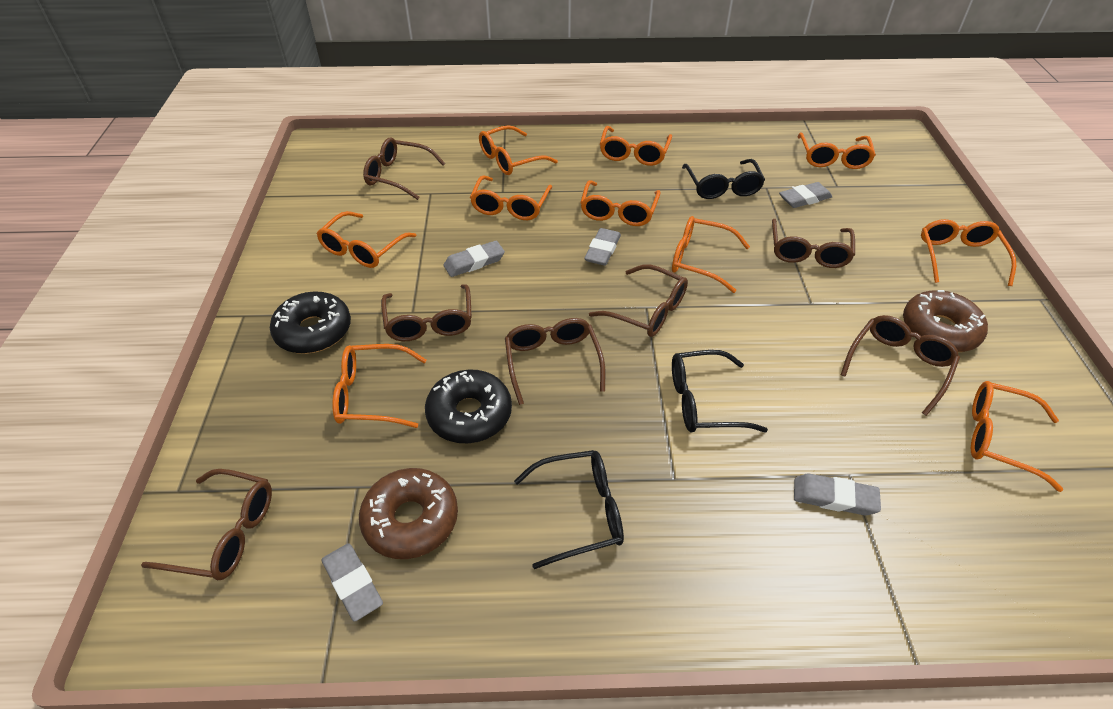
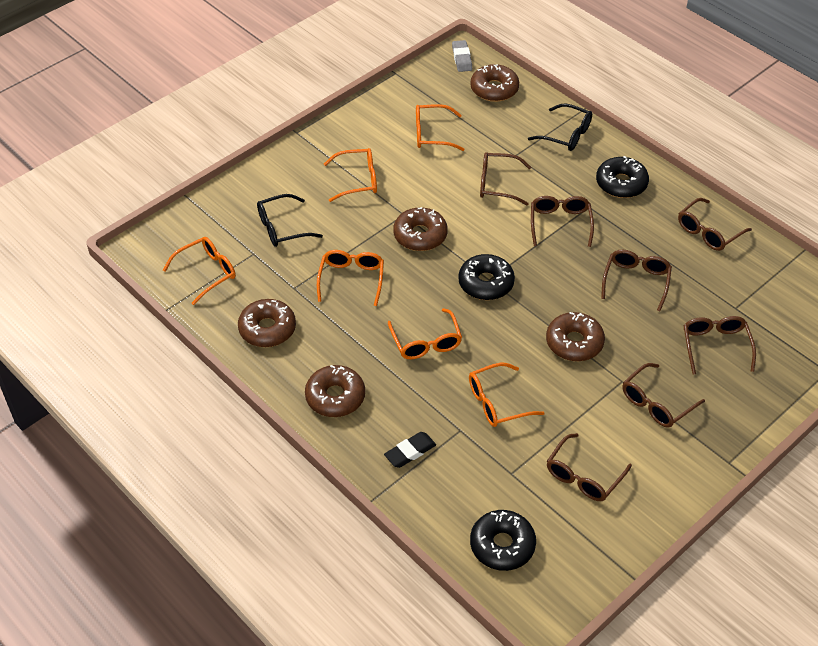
black donut: [270,291,351,354] [425,370,512,443] = 2 -> [458,254,515,300] [470,510,536,571] [596,156,649,198] = 3
black eraser: none = 0 -> [384,432,436,468] = 1
black glasses: [514,450,624,569] [672,350,768,433] [682,159,765,199] = 3 -> [257,194,323,247] [528,104,592,151] = 2
brown donut: [359,468,458,559] [903,290,988,352] = 2 -> [238,299,296,347] [305,365,365,417] [393,207,448,251] [470,64,519,102] [546,312,605,361] = 5
grey eraser: [321,543,383,622] [444,241,505,277] [584,228,621,266] [779,182,832,208] [794,474,881,515] = 5 -> [452,40,472,72] = 1
orange glasses: [317,211,416,268] [332,344,427,428] [470,175,552,220] [479,125,558,175] [580,180,661,226] [600,126,672,166] [672,216,750,293] [797,132,876,169] [921,219,1016,286] [971,381,1063,492] = 10 -> [163,237,236,305] [317,250,384,306] [324,148,377,202] [388,308,462,359] [416,104,465,151] [469,363,544,427] = 6

